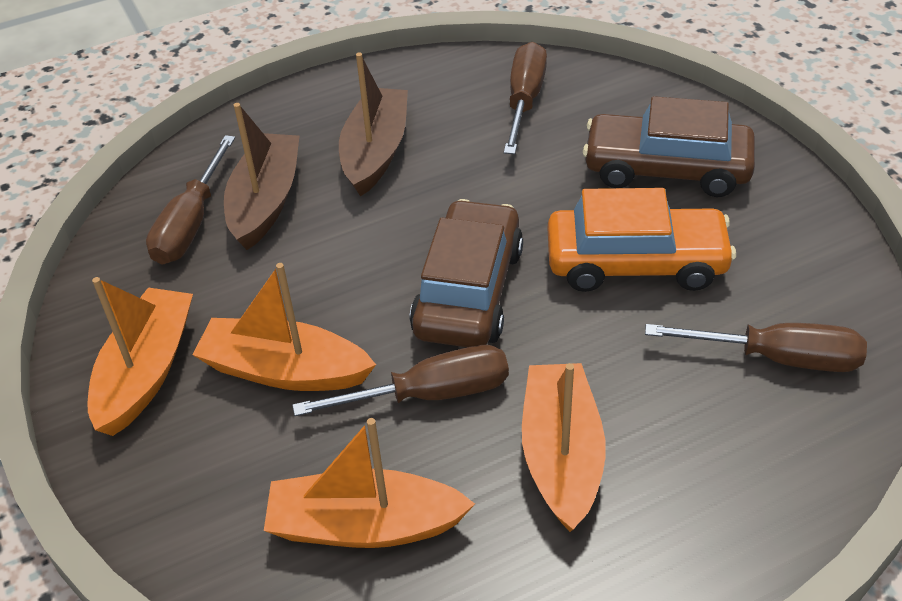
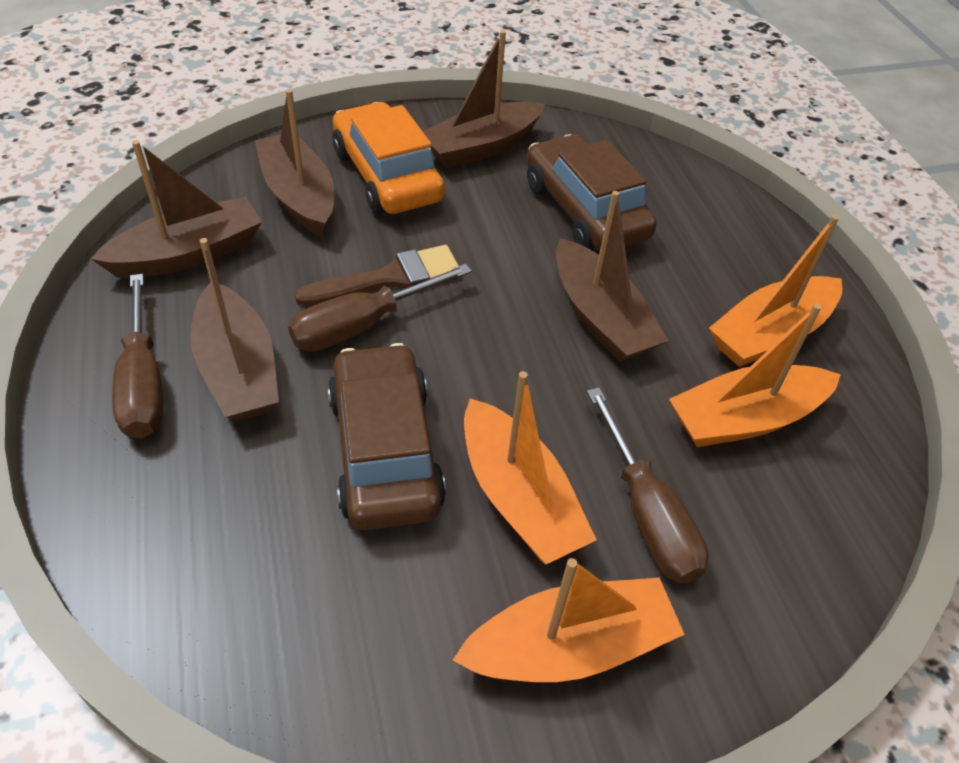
brown boat: [224,103,300,250] [339,52,408,197] = 2 -> [91,140,262,278] [190,238,279,422] [255,89,334,237] [423,30,545,168] [556,191,668,362] = 5
brown brush: none = 0 -> [295,245,459,306] = 1
brown screwdriver: [146,135,235,264] [292,345,509,416] [504,42,547,154] [645,323,867,372] = 4 -> [112,274,163,438] [288,264,472,352] [587,387,709,583] = 3

